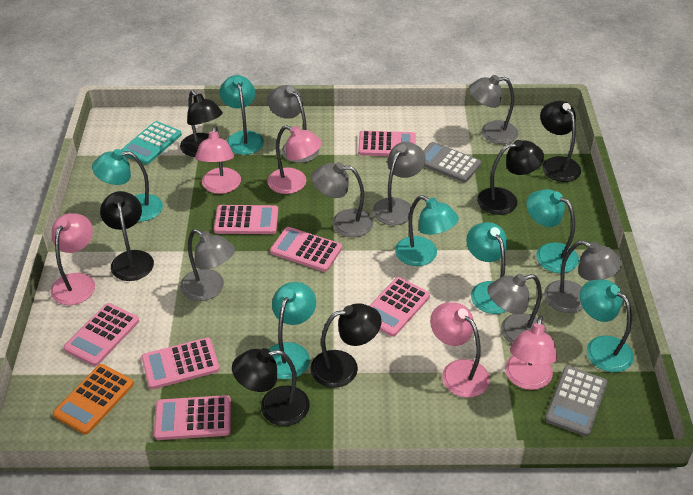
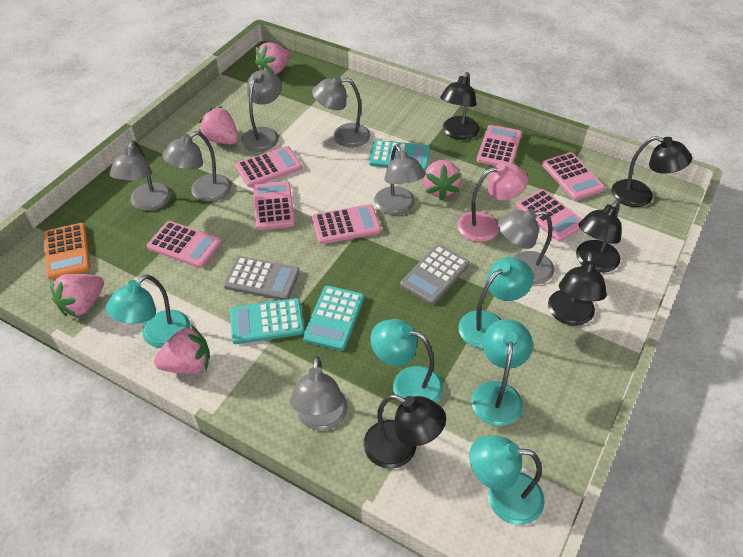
black lamp: [100,191,154,281] [180,91,223,157] [232,348,310,426] [311,303,382,388] [477,140,544,215] [540,101,581,182] = 6 -> [363,394,446,469] [440,72,480,140] [548,252,607,326] [576,200,622,273] [612,136,692,207] = 5
pink lamp: [51,213,95,305] [195,126,241,194] [267,125,322,194] [430,302,490,398] [505,315,557,390] = 5 -> [457,163,528,242] = 1
pink strawberry: none = 0 -> [50,274,104,318] [154,325,210,374] [199,106,239,144] [255,42,290,75] [423,160,461,200] = 5
turquoise calculator: [121,121,182,164] = 1 -> [230,298,304,344] [303,286,364,351] [369,140,430,171] = 3
turquoise lamp: [92,149,163,221] [219,75,264,155] [268,282,316,379] [395,195,459,266] [466,222,507,314] [526,189,579,273] [580,280,634,372] = 7 -> [106,274,190,348] [370,319,443,403] [458,257,533,349] [469,436,545,525] [471,319,533,426] = 5

